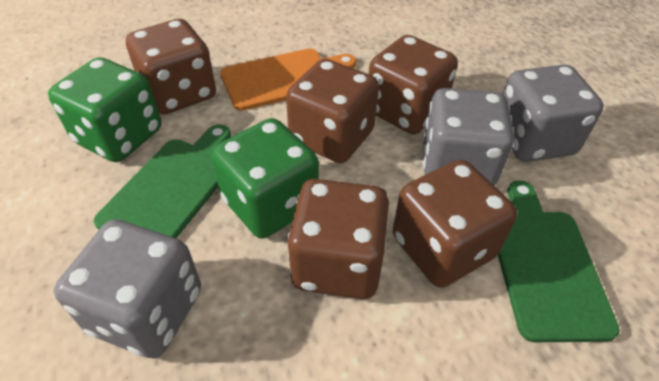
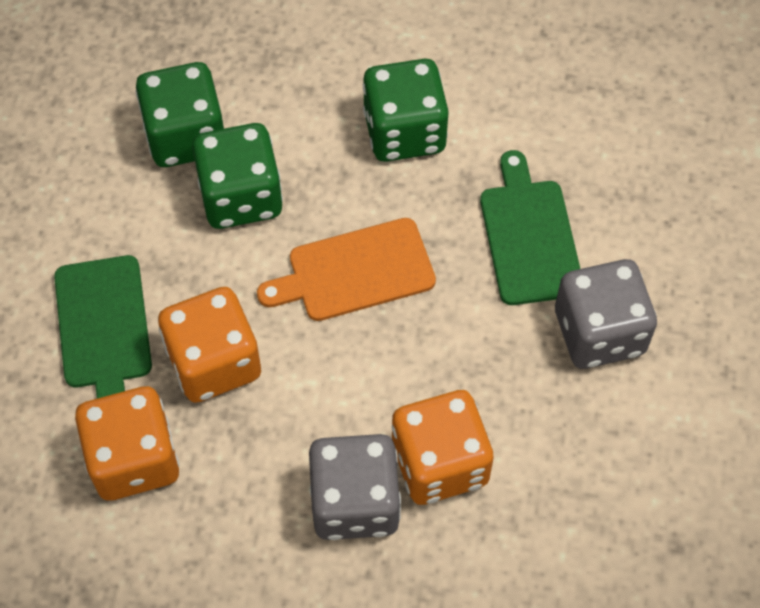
brown dice: [126,19,216,114] [286,59,379,163] [287,179,389,299] [369,35,458,134] [393,160,517,288] = 5 -> none = 0
green dice: [48,57,161,162] [211,118,319,239] = 2 -> [136,62,224,167] [192,123,283,229] [363,59,449,162] = 3
grey dice: [54,220,201,358] [423,88,514,186] [503,64,604,162] = 3 -> [309,434,401,540] [555,259,657,369] = 2
orange dice: none = 0 -> [75,386,179,501] [158,287,261,403] [392,390,493,505] = 3

